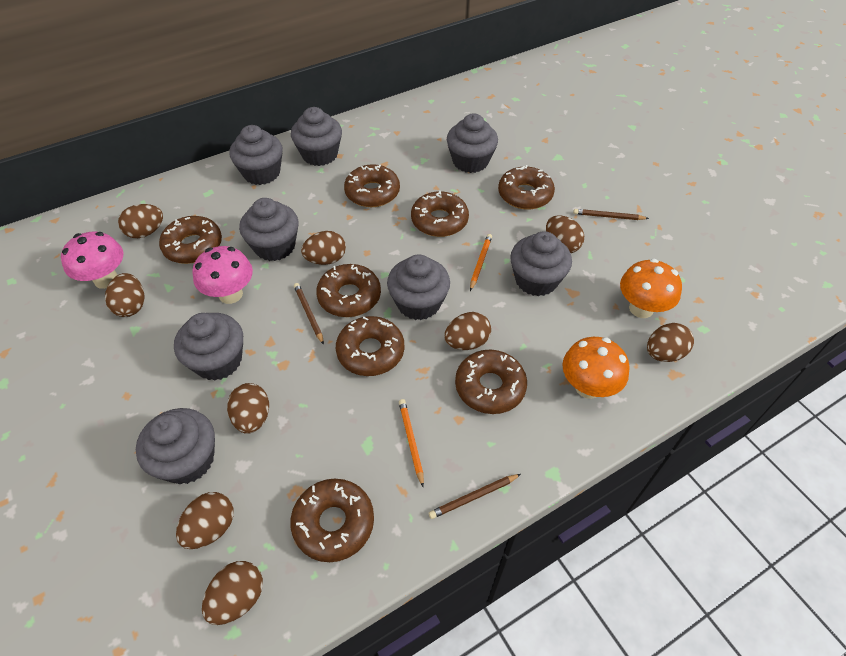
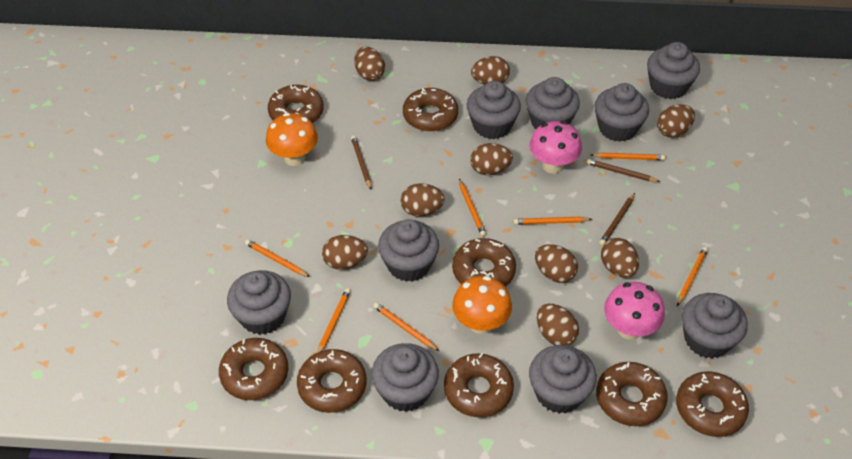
grey cupcake: [136,408,215,484] [174,313,243,381] [229,125,283,185] [239,198,299,261] [291,107,342,166] [387,254,450,320] [447,113,498,173] [510,231,572,296] = 8 -> [227,270,291,335] [371,343,439,412] [378,219,439,282] [467,81,521,139] [526,77,580,129] [529,345,597,414] [595,83,649,142] [647,42,700,99] [682,293,748,359] = 9
orange pencil: [399,399,424,487] [470,234,492,291] = 2 -> [245,239,310,277] [317,288,351,353] [373,303,439,351] [459,179,486,237] [514,217,592,225] [591,153,665,160] [677,247,708,306] = 7

